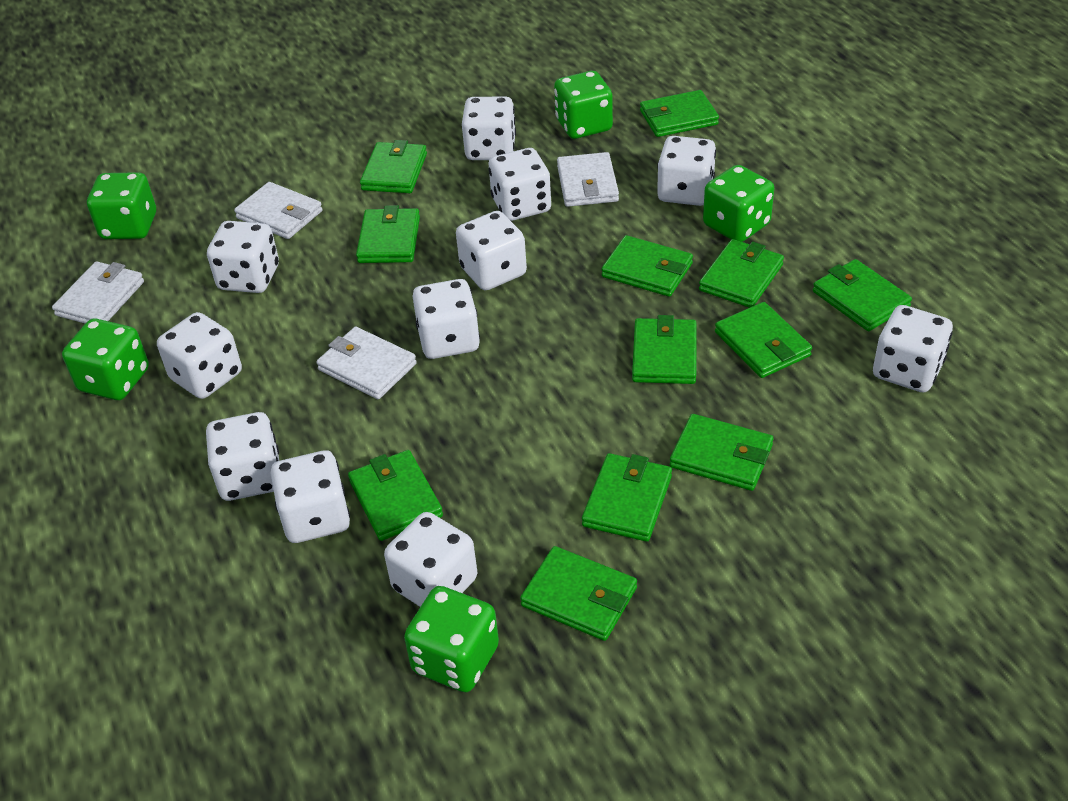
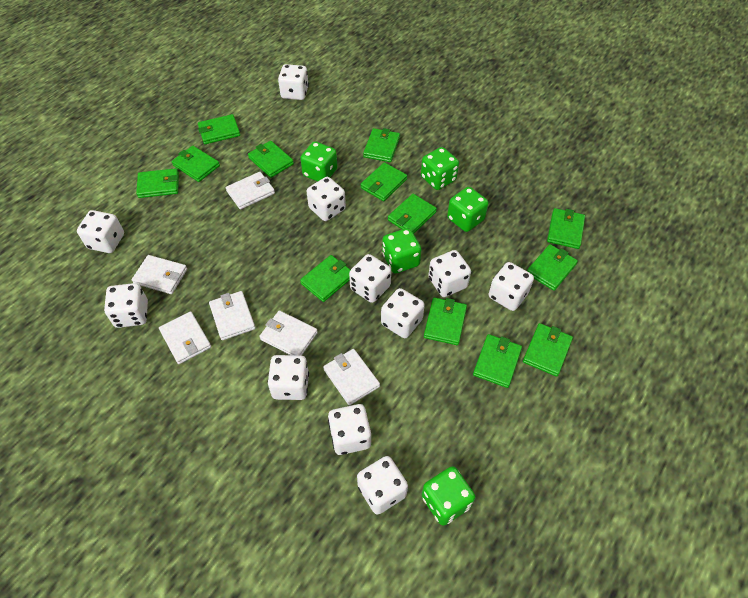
green wallet: [348,450,443,541] [356,205,420,263] [360,140,427,193] [520,546,637,641] [582,453,672,542] [601,235,693,297] [632,315,697,384] [640,90,719,137] [670,414,773,491] [699,239,784,308] [715,302,812,378] [813,259,912,331] = 12 -> [136,168,179,198] [172,146,220,182] [198,114,240,144] [248,141,294,178] [300,255,350,302] [360,162,407,201] [363,128,400,162] [388,194,437,234] [424,297,467,345] [473,334,522,388] [523,323,573,377] [527,244,578,291] [547,208,585,249] = 13
white wallet: [52,261,144,324] [234,182,323,239] [316,327,417,399] [557,152,619,207] = 4 -> [132,255,187,294] [159,311,211,364] [209,291,255,340] [226,172,275,209] [259,310,318,356] [323,349,380,405] = 6

